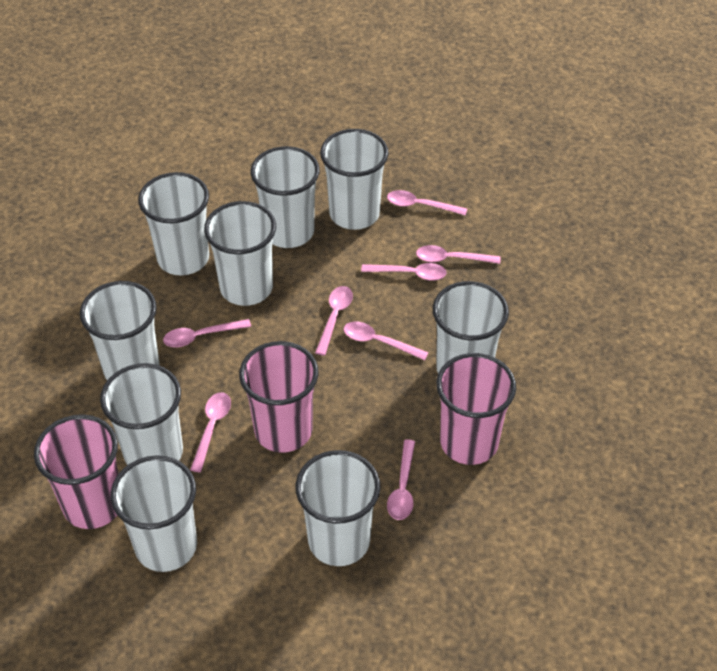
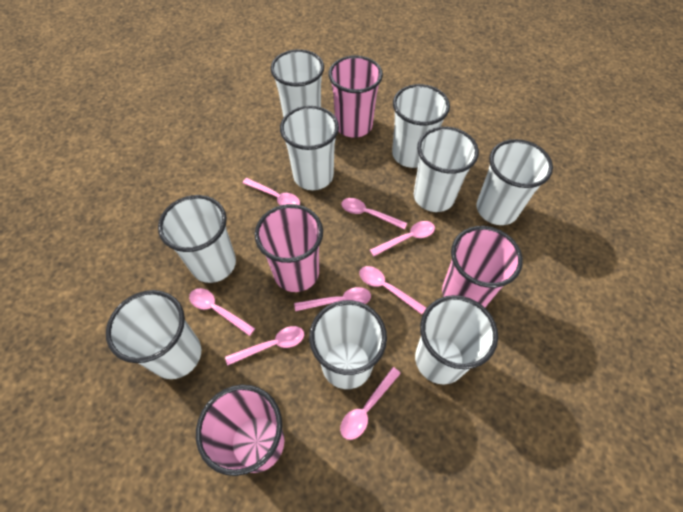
pink cup: [34,414,119,529] [239,341,318,453] [436,353,516,465] = 3 -> [196,385,284,476] [255,204,323,292] [329,56,383,138] [442,226,523,307] = 4

